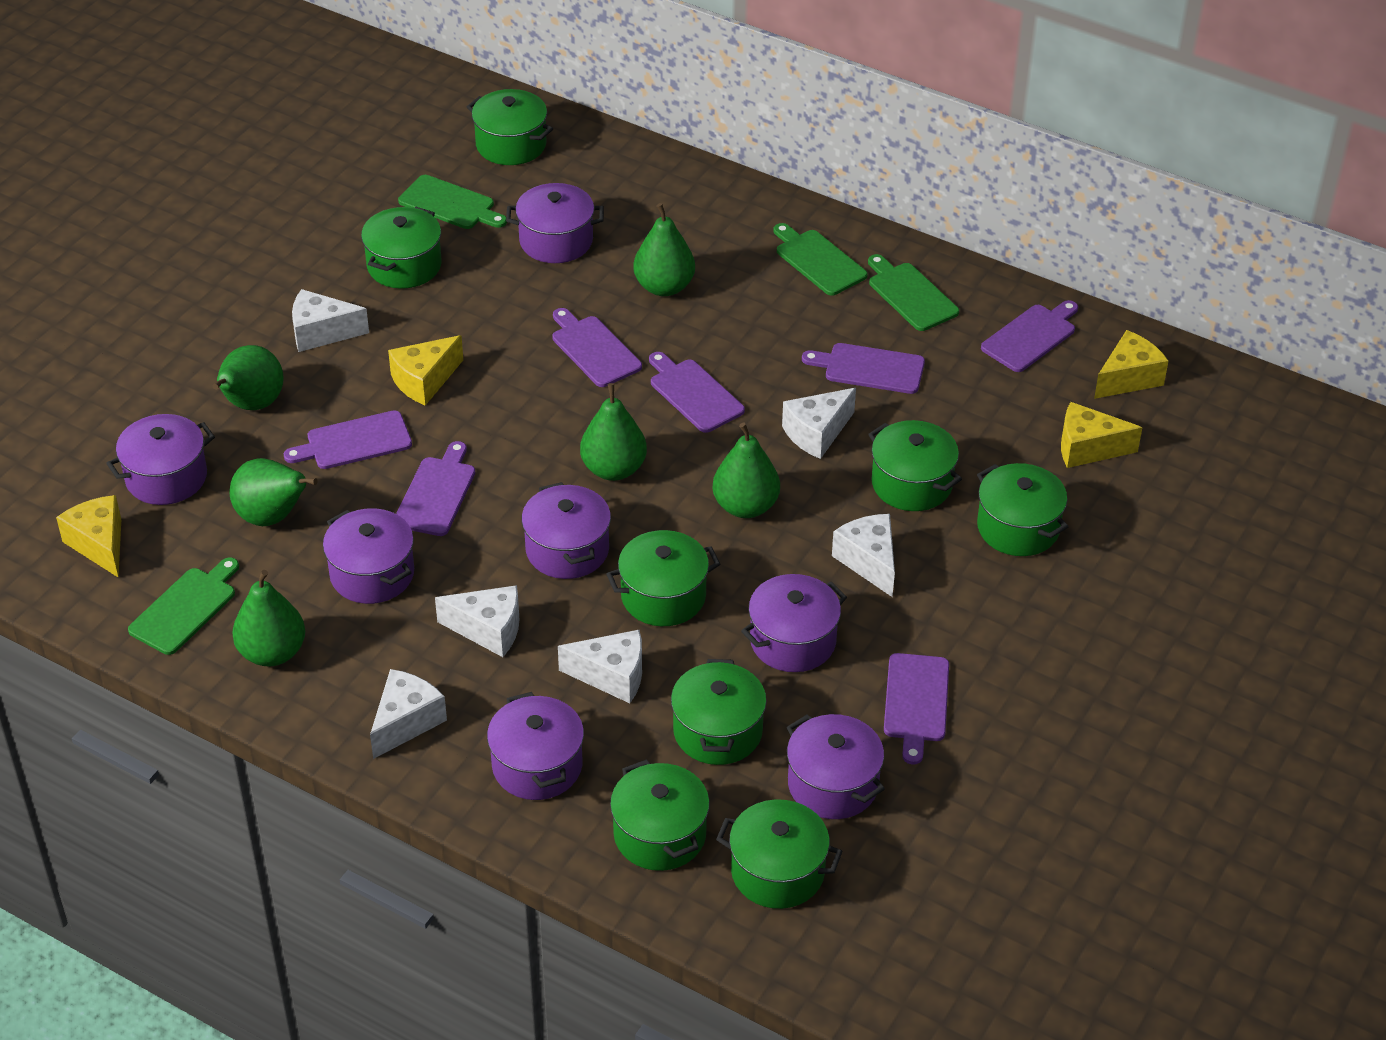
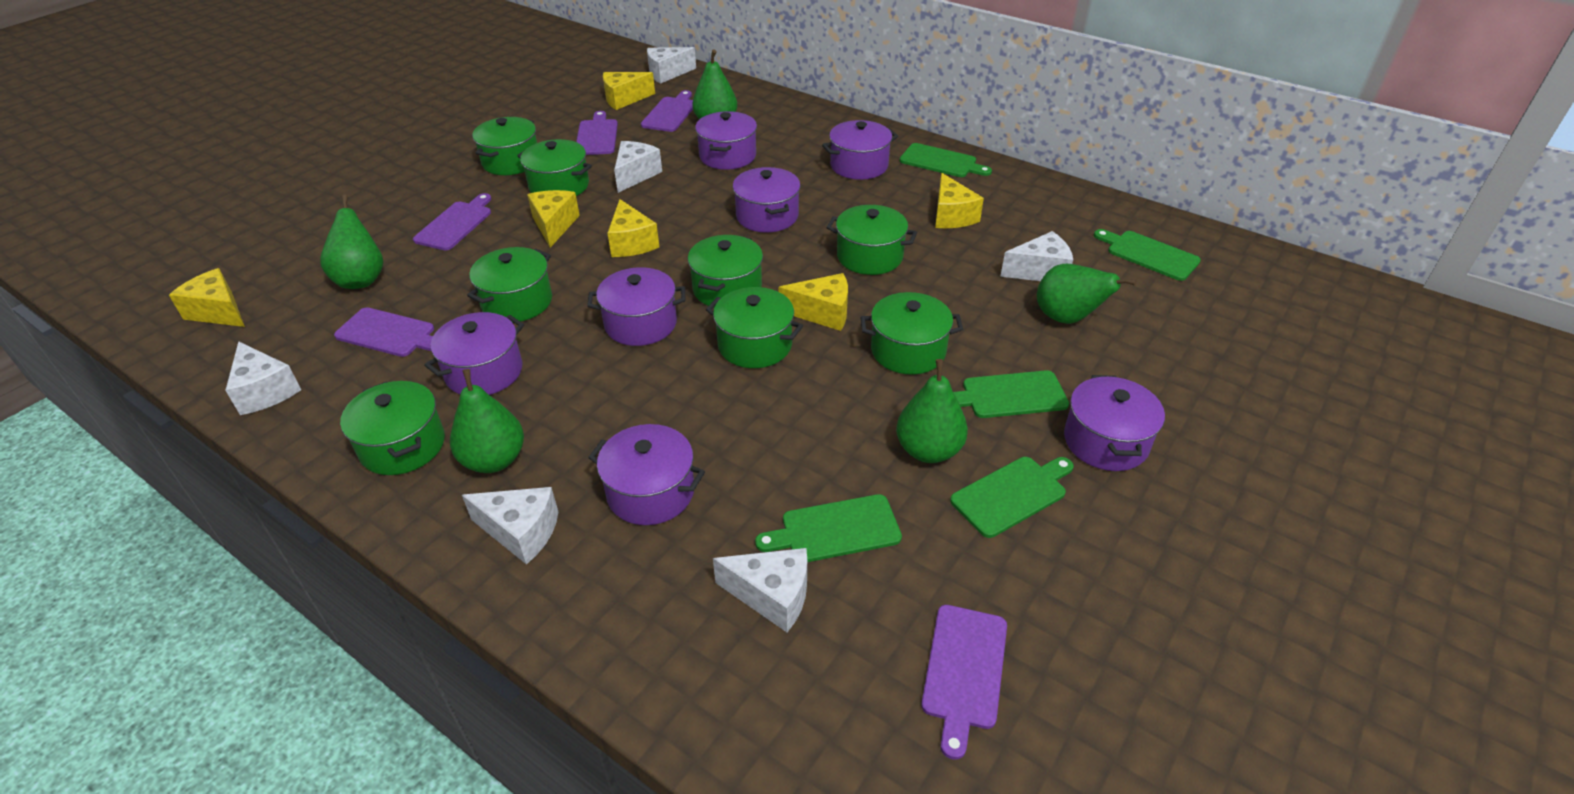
green cutting board: [128,557,239,655] [398,175,507,229] [773,223,868,296] [868,254,959,331] = 4 -> [755,494,902,562] [900,143,992,177] [950,457,1074,538] [953,370,1069,418] [1094,229,1201,281] = 5
green pear: [212,345,284,410] [229,458,318,526] [232,570,305,667] [580,383,647,481] [633,203,695,296] [712,423,780,518] = 6 -> [320,194,383,289] [450,369,524,473] [692,50,737,120] [896,359,968,463] [1037,264,1137,324] = 5
purple cutting board: [284,410,412,469] [396,441,475,536] [552,308,642,387] [649,352,745,433] [802,343,925,394] [884,653,949,765] [981,300,1078,372] = 7 -> [334,307,434,357] [413,193,491,250] [576,111,618,155] [641,90,693,132] [921,605,1007,760] = 5
yellow cheese: [56,495,121,577] [388,335,463,406] [1061,402,1143,468] [1094,330,1168,399] = 4 -> [169,268,245,327] [527,190,580,248] [603,72,655,110] [607,199,659,257] [778,273,848,331] [935,173,984,228] = 6

